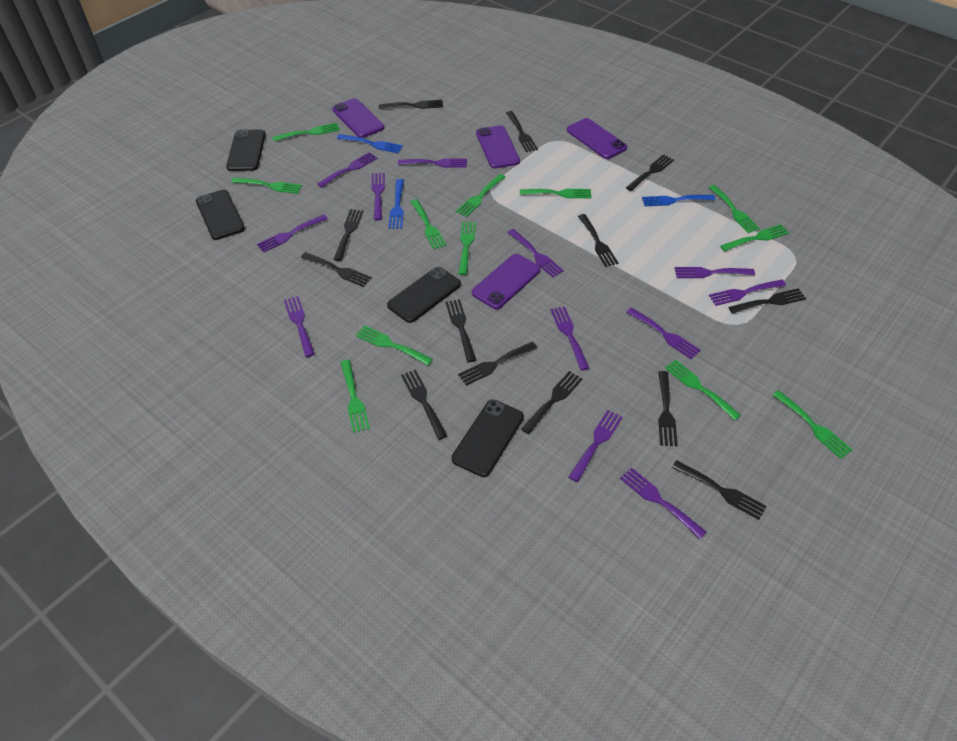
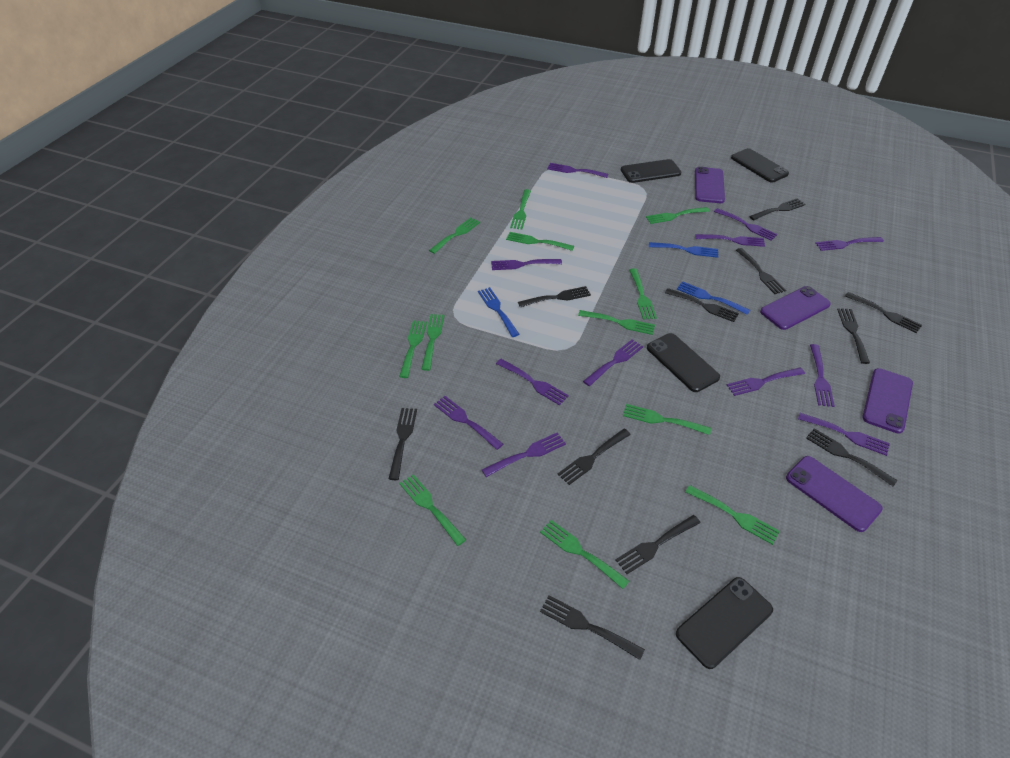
black fork: [301,252,371,287] [333,209,363,261] [379,100,443,109] [401,370,447,440] [445,299,476,362] [458,341,537,386] [506,111,538,152] [521,371,583,434] [578,214,618,267] [626,154,674,191] [658,371,678,446] [672,460,767,520] [728,288,806,314] = 13 -> [389,408,417,480] [518,286,591,307] [540,595,645,660] [558,429,631,485] [615,515,701,574] [665,288,739,322] [736,248,786,294] [749,198,806,220] [806,428,898,486] [837,308,870,364] [845,292,922,333] = 11

